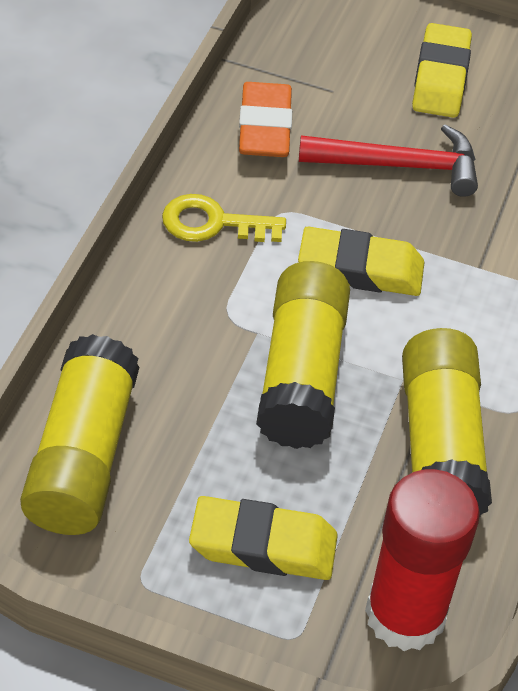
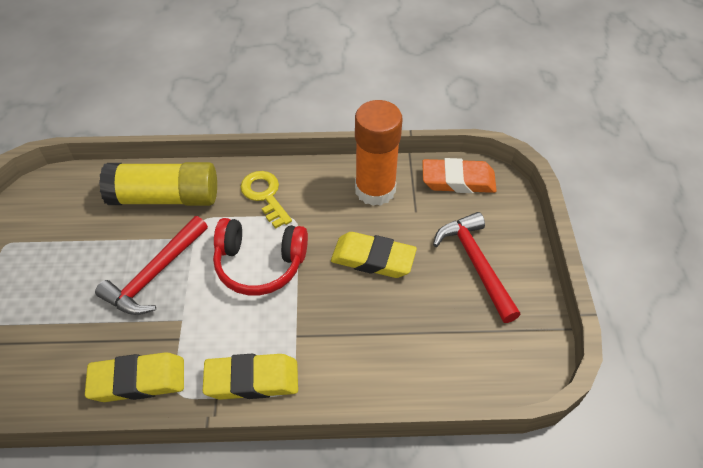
orange glue stick: none = 0 -> [355,100,402,206] = 1
red glue stick: [365,469,480,651] = 1 -> none = 0
red hammer: [299,124,478,197] = 1 -> [95,216,208,315] [433,212,521,323] = 2
red headphones: none = 0 -> [213,218,308,295] = 1
yellow glue stick: [20,334,139,535] [256,261,350,449] [402,328,492,518] = 3 -> [99,162,217,206] = 1

